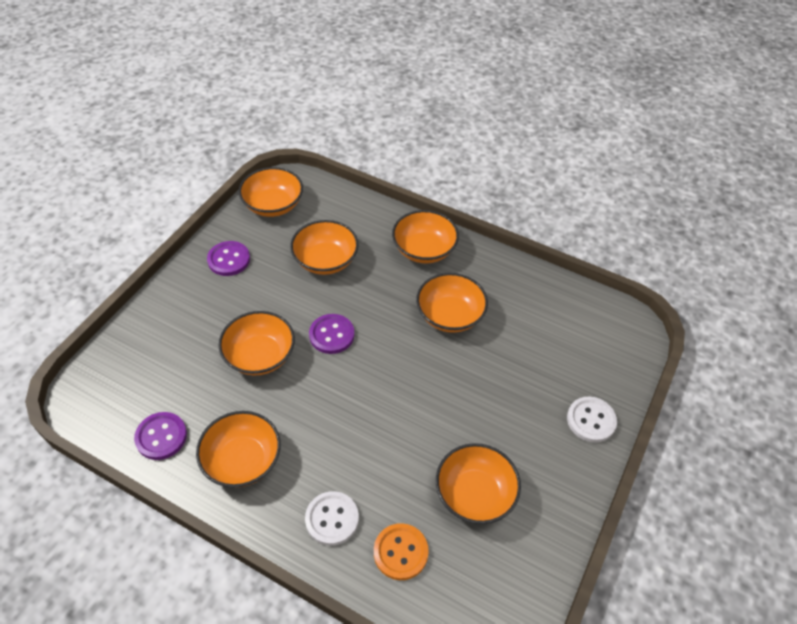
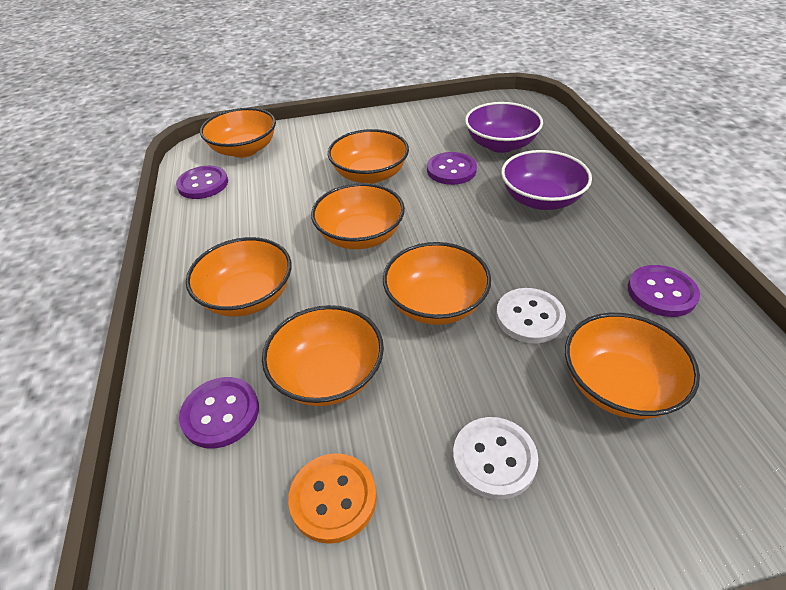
purple bowl: none = 0 -> [465,102,543,153] [501,150,592,210] = 2
purple button: [134,412,187,460] [207,241,250,276] [309,314,354,354] = 3 -> [176,166,228,199] [179,377,259,449] [427,152,477,185] [628,265,700,317] = 4

